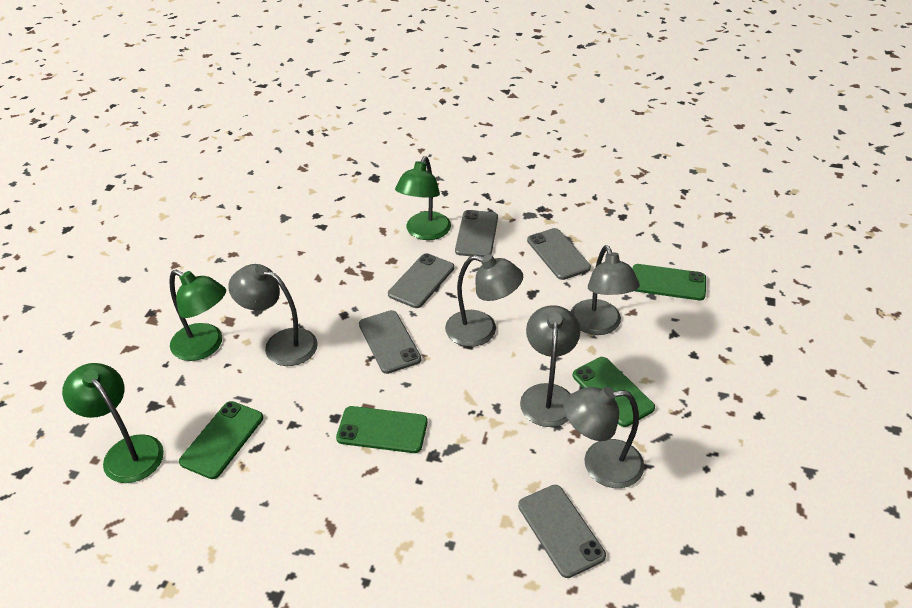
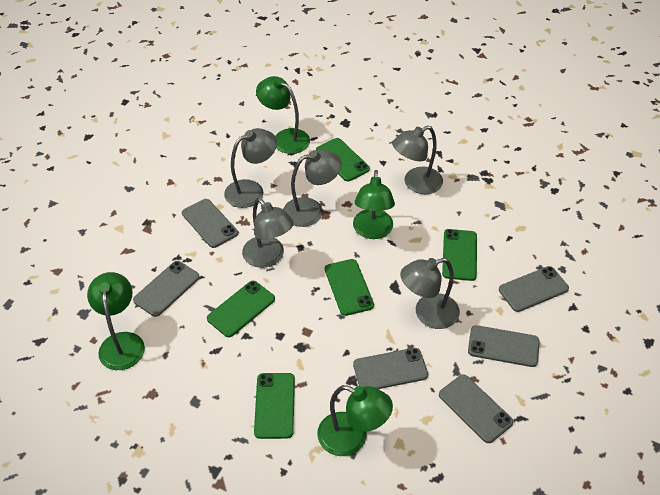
green lamp: [62,363,164,483] [169,270,226,361] [395,156,451,240] = 3 -> [87,272,145,370] [256,76,310,154] [317,385,393,456] [353,170,395,239] = 4
green phone: [179,401,263,479] [336,406,428,453] [573,357,655,427] [632,264,706,301] = 4 -> [207,281,275,337] [254,373,295,439] [316,138,370,181] [325,259,374,316] [442,229,477,281] = 5
grey phone: [359,310,421,374] [388,253,454,308] [455,210,498,257] [518,485,606,578] [527,228,591,280] = 5 -> [133,261,200,317] [182,199,238,248] [353,348,428,389] [439,374,514,443] [468,325,540,367] [499,266,569,312] = 6

